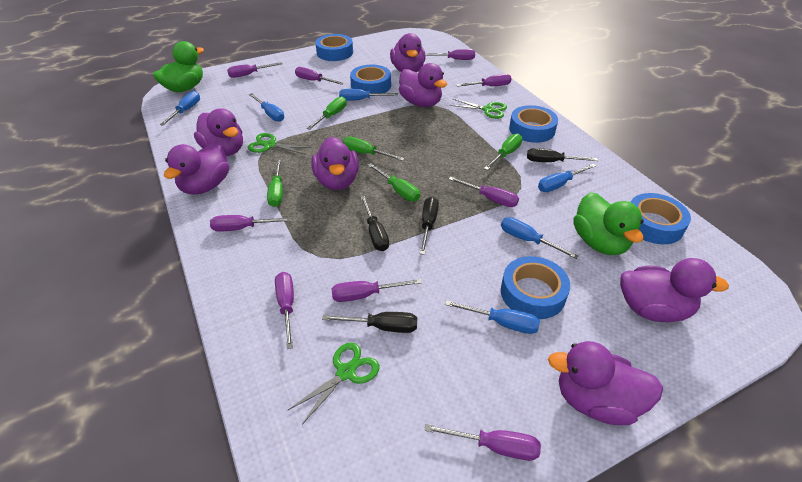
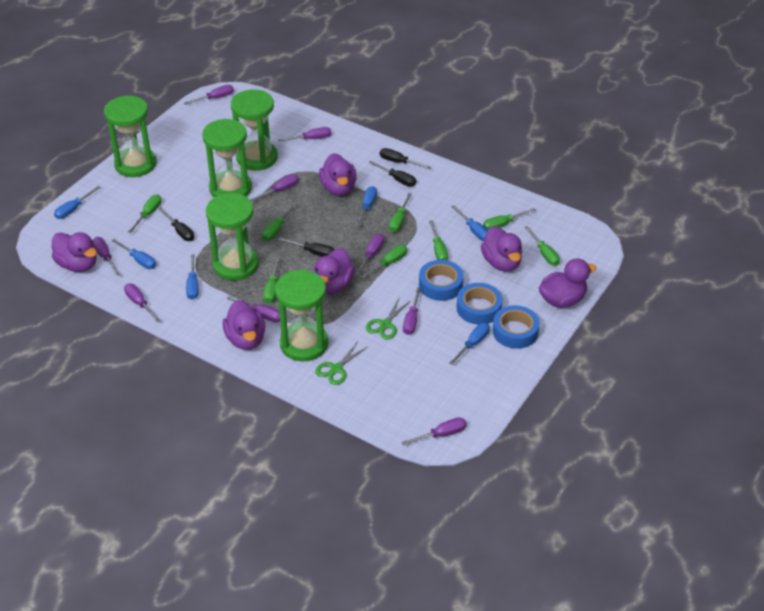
blue tape: [315,34,353,61] [350,65,391,93] [501,256,570,319] [509,105,558,143] [631,193,691,244] = 5 -> [419,260,464,301] [457,283,503,325] [493,305,540,349] = 3
green duck: [153,41,204,92] [573,192,644,255] = 2 -> none = 0
green hourglass: none = 0 -> [104,95,157,177] [202,119,252,197] [206,193,259,280] [231,89,278,171] [275,270,328,361] = 5
green scissors: [248,133,311,154] [288,342,380,425] [450,99,507,119] = 3 -> [315,342,367,385] [366,297,411,339] = 2
green screwdriver: [267,158,283,207] [307,97,347,130] [343,137,404,161] [368,163,420,201] [484,134,522,170] = 5 -> [128,194,162,233] [262,203,296,241] [263,258,280,303] [361,245,407,279] [389,193,412,232] [429,220,448,260] [483,208,536,230] [524,226,560,266] = 8
purple duck: [164,142,229,195] [194,108,243,156] [312,137,359,190] [390,33,426,72] [399,63,447,107] [548,341,663,425] [620,258,729,322] = 7 -> [52,232,97,272] [223,300,265,350] [313,248,355,295] [319,153,357,196] [481,226,522,272] [539,258,597,308] = 6

